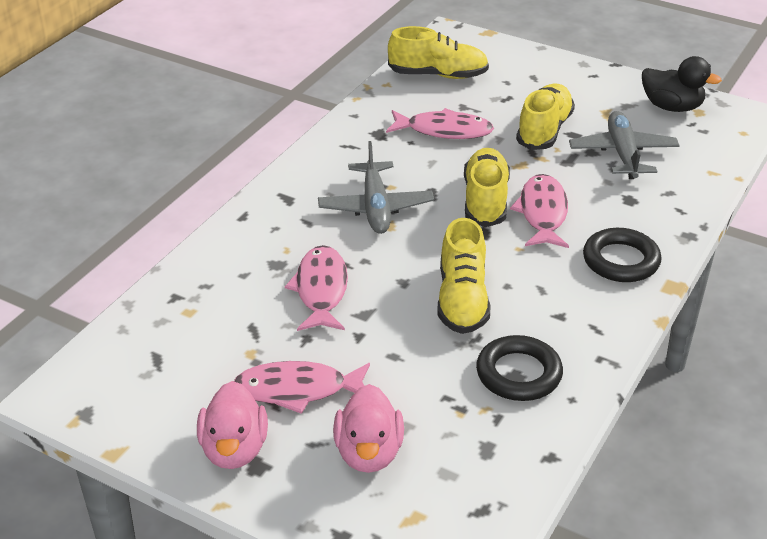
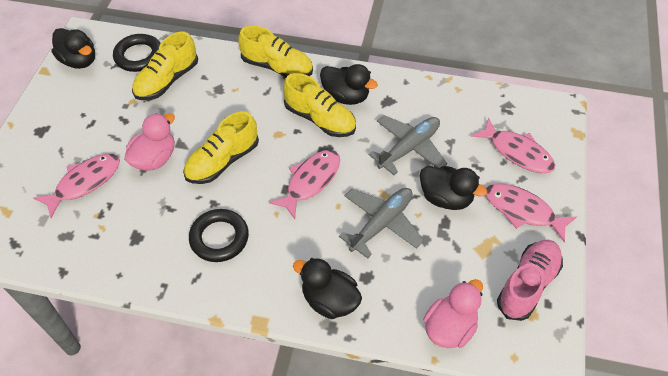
black duck: [642,56,722,112] = 1 -> [51,28,95,69] [293,258,362,319] [320,64,378,105] [420,166,487,210] = 4
pink shoe: none = 0 -> [497,240,563,321] = 1

